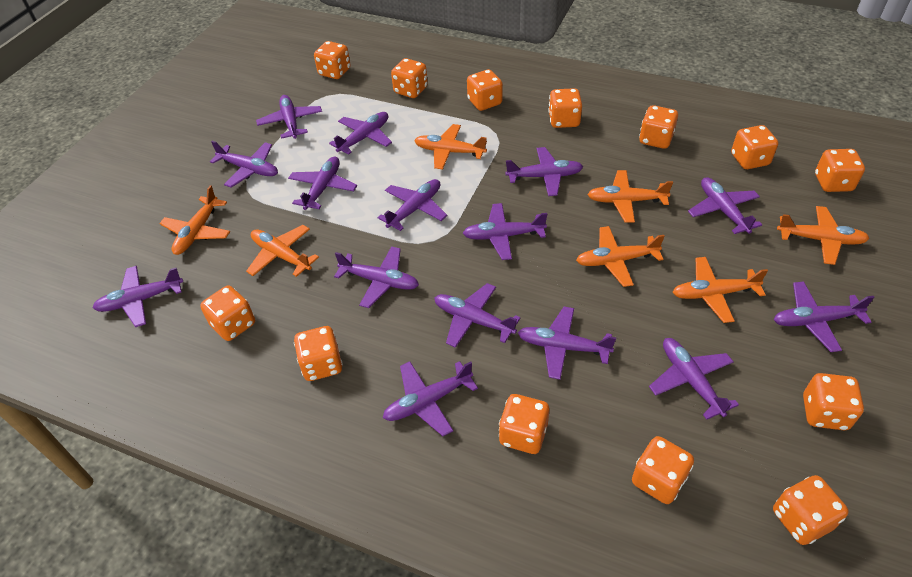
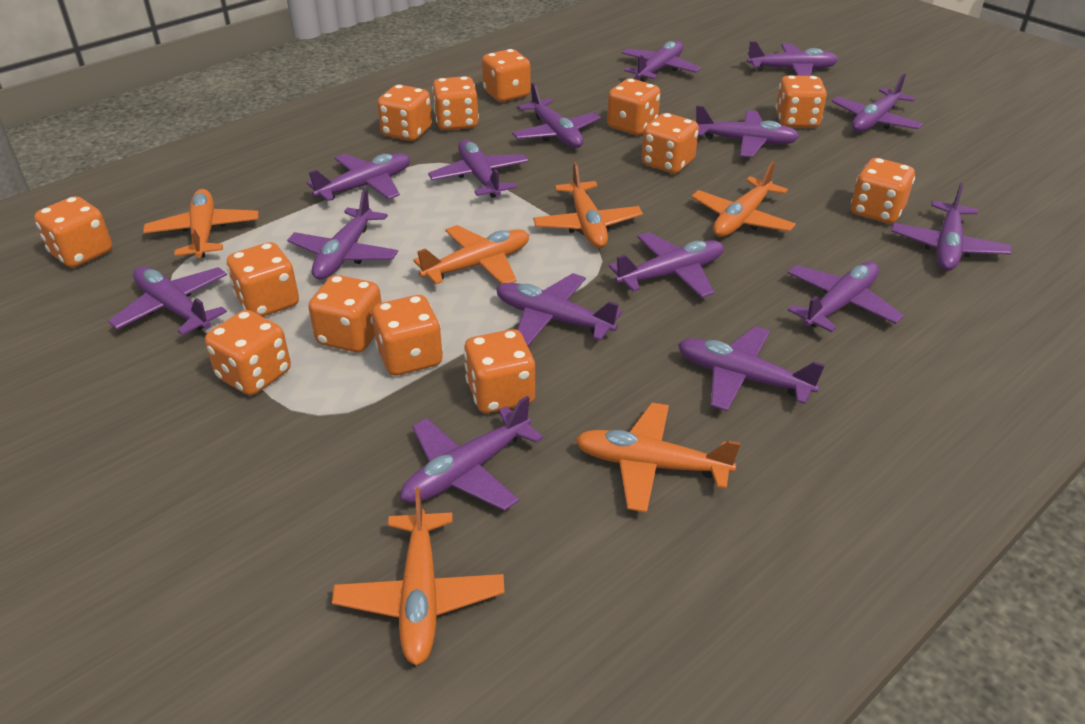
orange plane: [159,185,230,255] [246,225,319,277] [414,124,487,170] [576,226,665,287] [587,170,673,223] [672,257,768,323] [777,206,870,265] = 7 -> [143,189,259,258] [332,487,505,665] [413,225,529,284] [533,162,643,248] [575,403,740,513] [691,162,796,237] = 6

